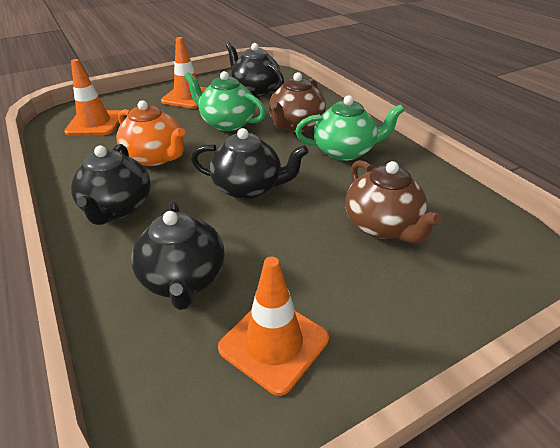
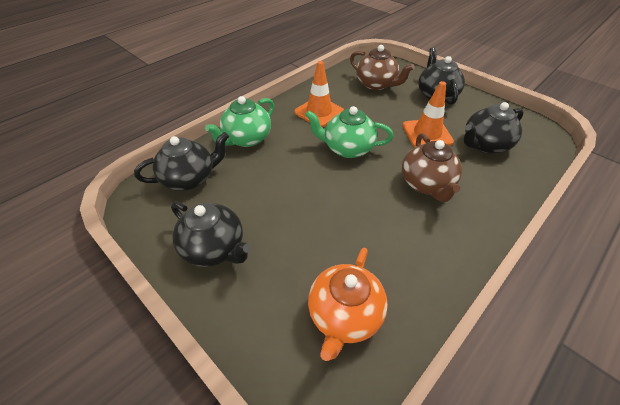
orange traffic cone: [64,59,120,135] [161,37,207,108] [218,257,329,396] = 3 -> [294,61,344,127] [403,81,454,147] = 2

